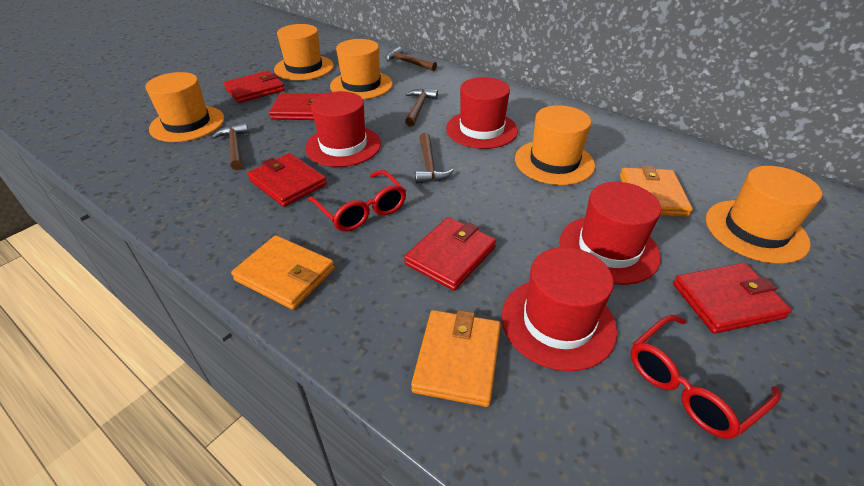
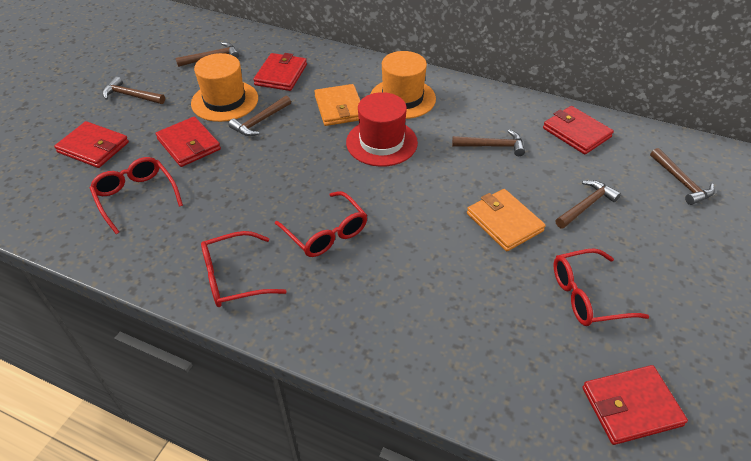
brown hammer: [212,123,249,170] [385,47,437,71] [405,89,438,127] [415,133,454,183] = 4 -> [102,77,165,104] [175,42,239,67] [228,96,291,136] [452,130,525,156] [556,180,621,229] [650,148,715,205] = 6
orange hat: [146,72,224,142] [274,24,334,81] [330,39,393,99] [515,105,595,185] [706,166,822,264] = 5 -> [191,53,258,122] [370,51,436,119] = 2
orange wallet: [231,235,335,310] [411,310,501,407] [620,166,693,217] = 3 -> [314,84,360,126] [467,189,546,251] = 2
red glasses: [308,170,406,232] [630,315,781,439] = 2 -> [90,157,183,234] [201,231,287,307] [275,191,367,257] [554,248,650,326] = 4
red hat: [305,91,381,167] [446,77,518,149] [502,247,617,371] [560,182,661,285] = 4 -> [346,92,418,167] = 1

